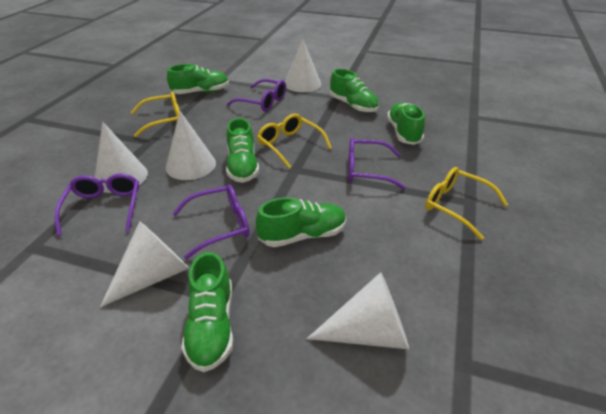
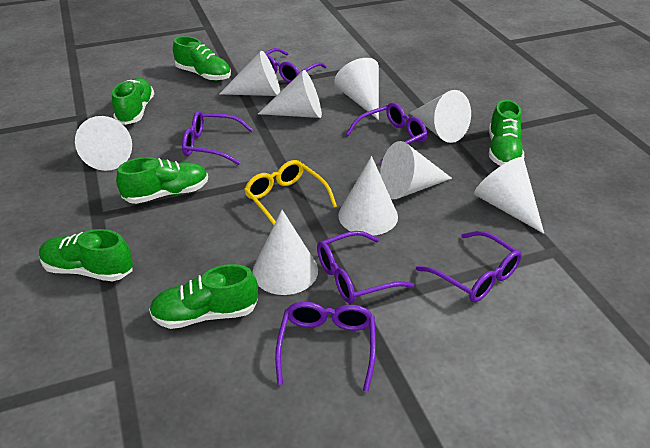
purple glasses: [54,173,139,236] [172,184,250,259] [227,79,286,112] [349,138,406,190] = 4 -> [182,111,253,165] [265,48,327,83] [275,302,376,391] [317,231,414,304] [346,103,427,162] [416,231,522,302] = 6
white cone: [95,122,148,193] [100,221,189,307] [166,111,216,180] [285,39,321,92] [307,272,409,349] = 5 -> [75,116,132,171] [219,51,280,96] [253,210,318,295] [258,70,322,118] [334,58,379,120] [338,156,398,236] [380,141,452,199] [410,90,471,143] [474,157,544,234] = 9
yellow glasses: [131,92,180,137] [257,114,332,168] [425,167,508,240] = 3 -> [244,160,337,225] = 1

